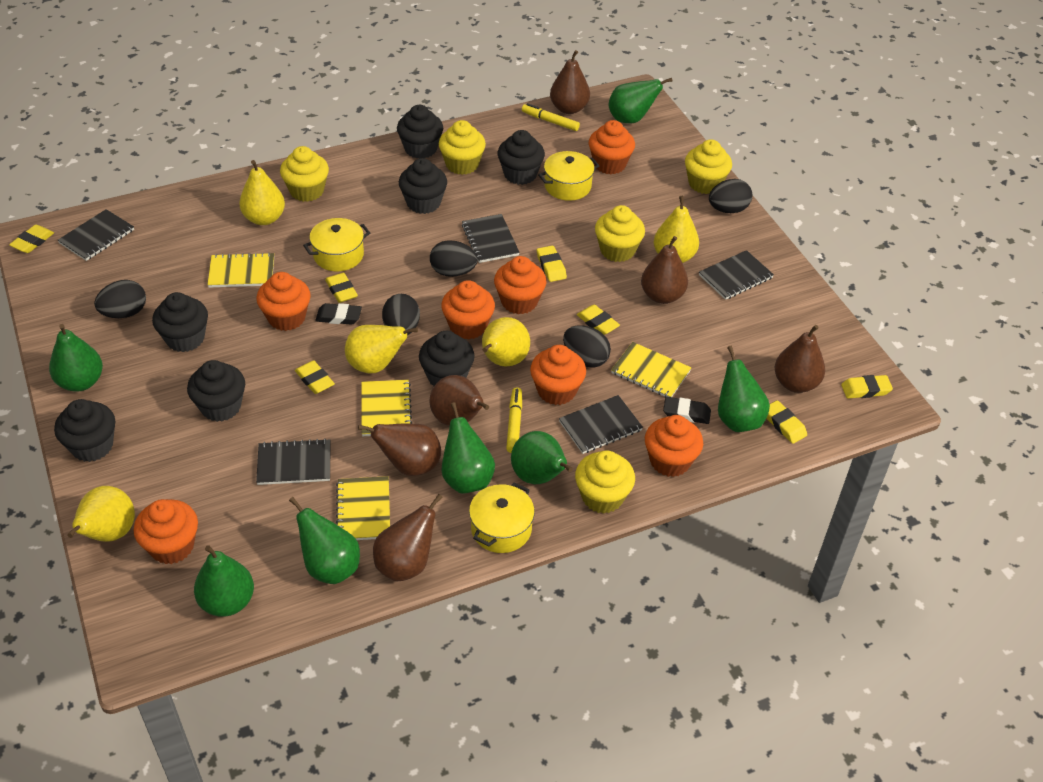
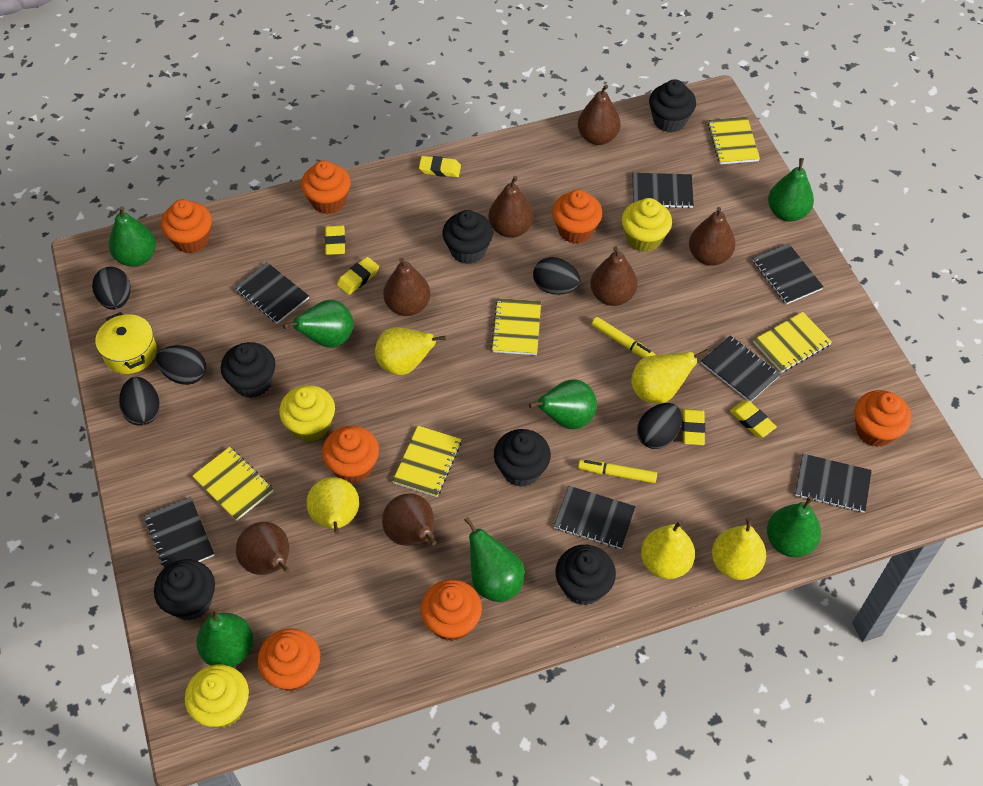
black cupcake: [54,399,115,462] [152,292,208,352] [187,360,245,422] [397,105,443,158] [399,158,447,214] [419,331,475,386] [498,130,545,185] = 7 -> [154,559,215,620] [221,342,275,398] [442,210,493,264] [494,429,551,487] [555,545,616,606] [649,79,696,133] = 6
black eraser: [315,303,362,325] [663,397,711,424] = 2 -> none = 0
black notebook: [58,209,134,261] [256,439,331,485] [462,214,520,263] [559,395,643,454] [699,250,774,300] = 5 -> [144,497,214,568] [235,262,309,324] [554,486,636,549] [632,173,694,208] [701,335,781,402] [753,243,823,304] [795,454,872,512] = 7
brown pear: [358,424,441,476] [373,494,443,581] [429,375,489,426] [550,50,590,114] [641,236,688,304] [775,325,825,393] = 6 -> [236,522,290,575] [382,493,437,546] [383,258,430,316] [489,176,534,238] [578,84,621,145] [590,246,637,306] [689,207,735,266] = 7
yellow cupcake: [280,146,329,202] [439,120,486,175] [575,450,635,514] [595,205,645,262] [685,139,732,194] = 5 -> [185,665,249,728] [279,385,335,442] [622,198,672,252] = 3
yellow eraser: [9,225,54,253] [295,360,335,394] [325,273,358,303] [537,246,567,282] [577,305,620,335] [766,400,807,444] [841,375,893,398] = 7 -> [325,225,345,255] [337,257,379,295] [419,156,461,177] [682,408,705,445] [730,401,777,437] = 5
yellow notebook: [207,252,274,288] [336,476,390,540] [361,380,412,436] [611,342,692,397] = 4 -> [192,447,273,521] [392,426,462,497] [491,298,541,355] [708,117,760,164] [753,312,832,373] = 5
yellow pot: [303,218,370,271] [469,482,535,553] [538,151,599,201] = 3 -> [95,312,157,374] = 1

